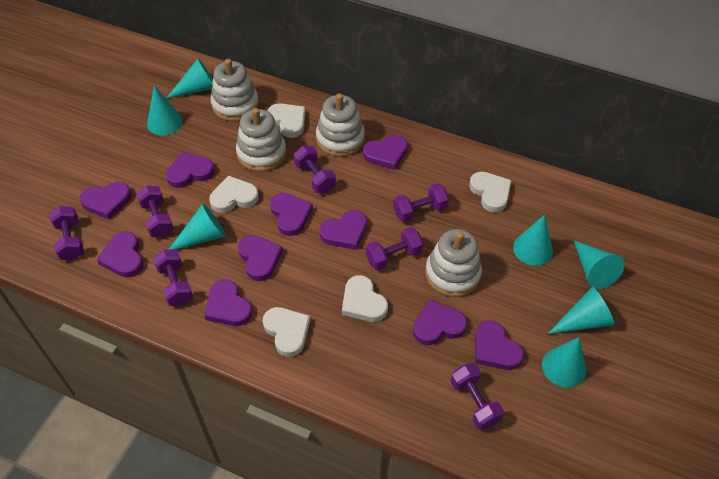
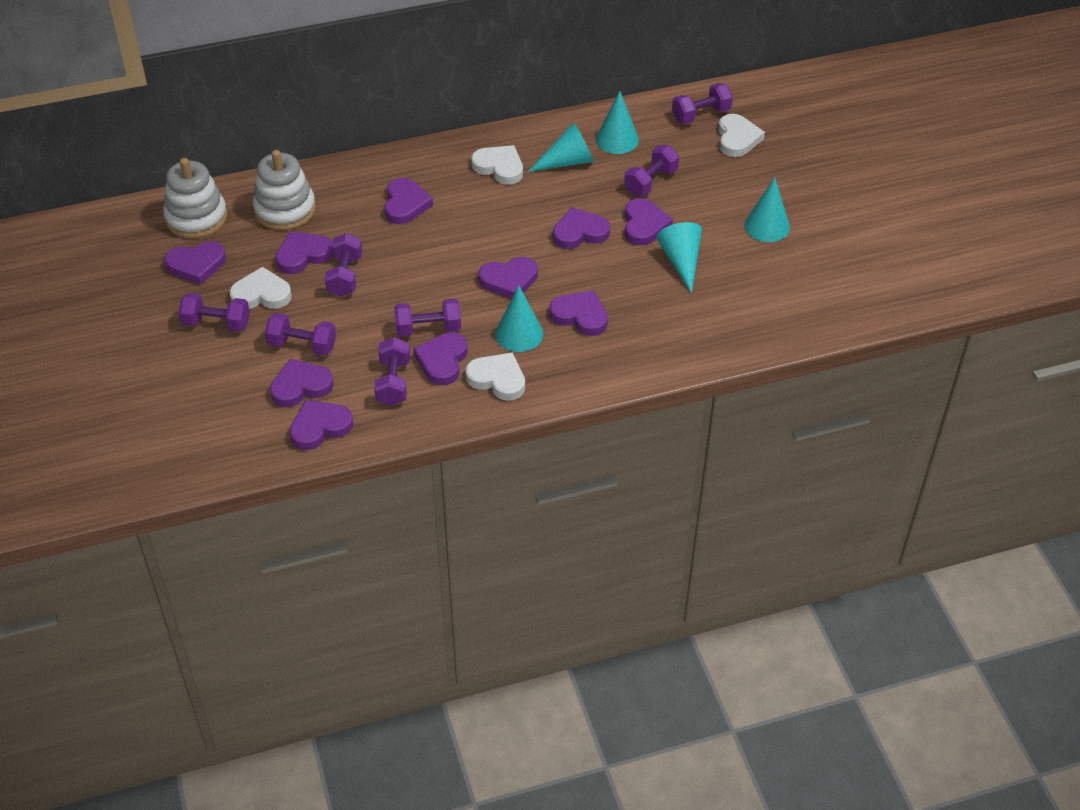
turquoise cone: [147,85,183,136] [166,58,213,99] [168,204,226,250] [513,215,553,266] [542,337,586,388] [547,287,614,334] [574,240,624,289] = 7 -> [495,286,544,352] [528,122,594,172] [596,91,639,154] [656,222,702,293] [745,177,790,242] = 5
white heart: [209,175,259,213] [263,307,310,357] [267,103,306,138] [342,275,388,322] [469,172,512,212] = 5 -> [229,267,292,309] [466,352,525,401] [471,145,523,185] [718,114,765,157] = 4
white stacking toy: [211,59,259,121] [236,108,286,172] [316,93,365,157] [425,229,482,297] = 4 -> [163,158,227,238] [253,150,316,230] = 2

